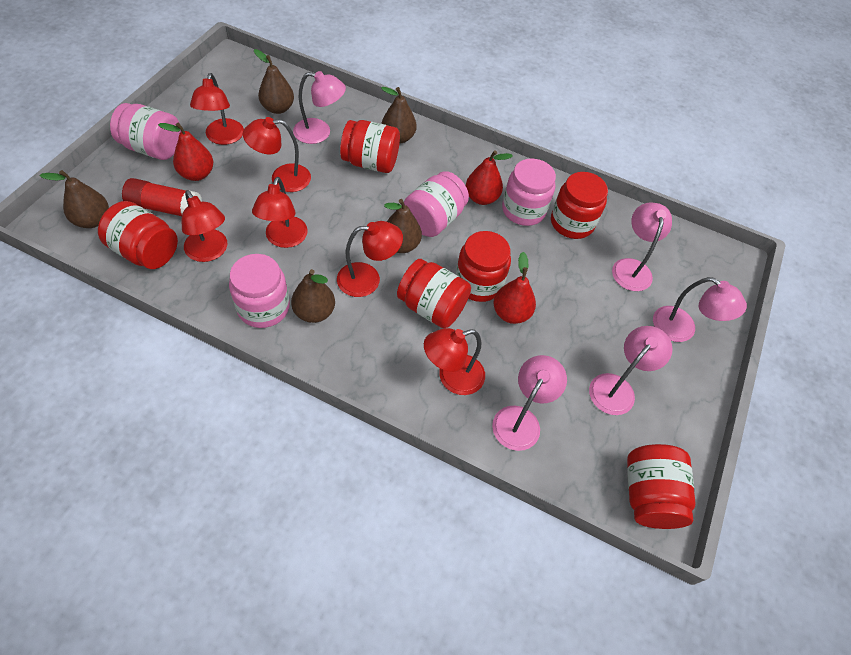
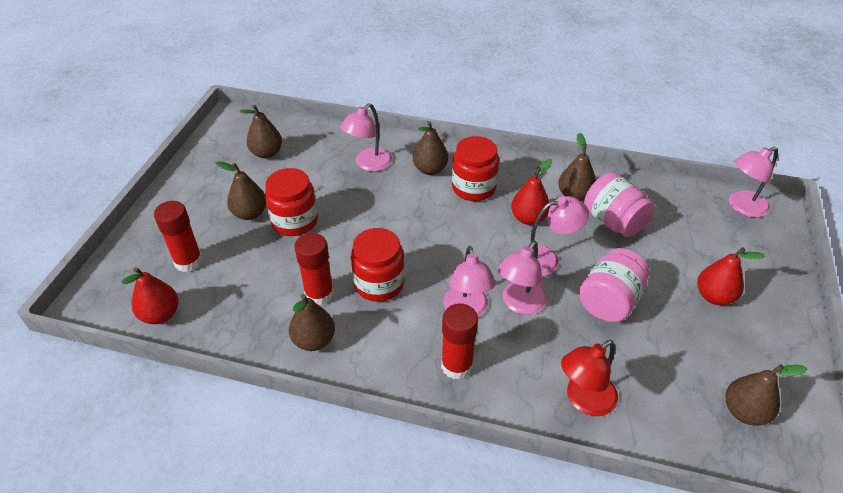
brown pear: [40,170,109,228] [254,49,294,114] [291,269,335,323] [381,87,417,143] [384,199,422,253] = 5 -> [216,161,266,220] [240,105,282,158] [289,294,335,351] [413,121,448,175] [558,133,596,201] [725,364,807,426] = 6
pink jar: [110,103,181,160] [229,254,290,328] [404,171,469,237] [502,159,556,226] = 4 -> [579,248,649,322] [584,172,655,237] = 2
red glue stick: [122,178,202,216] = 1 -> [154,201,203,272] [294,233,334,306] [441,303,478,380] = 3
red jar: [98,201,178,269] [340,120,400,173] [397,259,471,328] [456,231,511,302] [551,172,608,239] [627,444,696,529] = 6 -> [265,168,318,236] [350,228,405,302] [452,136,499,201] = 3
red lamp: [182,190,227,262] [190,73,244,145] [243,117,311,192] [252,177,308,248] [337,221,403,297] [424,328,485,395] = 6 -> [561,340,618,416] = 1

